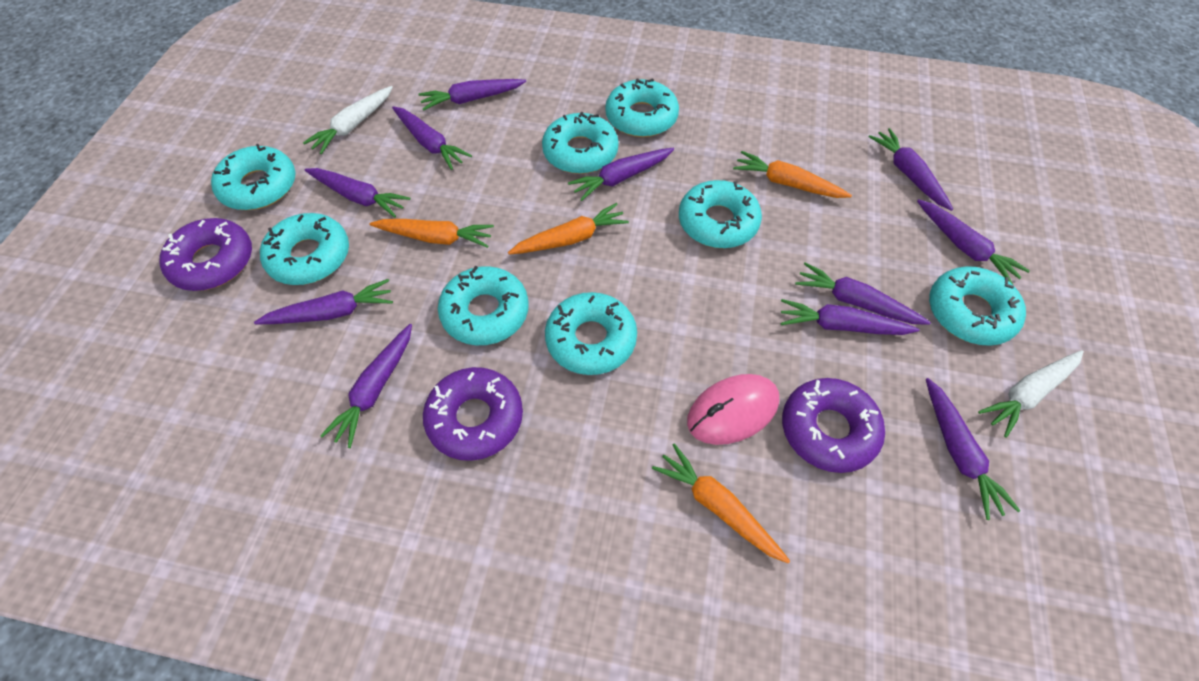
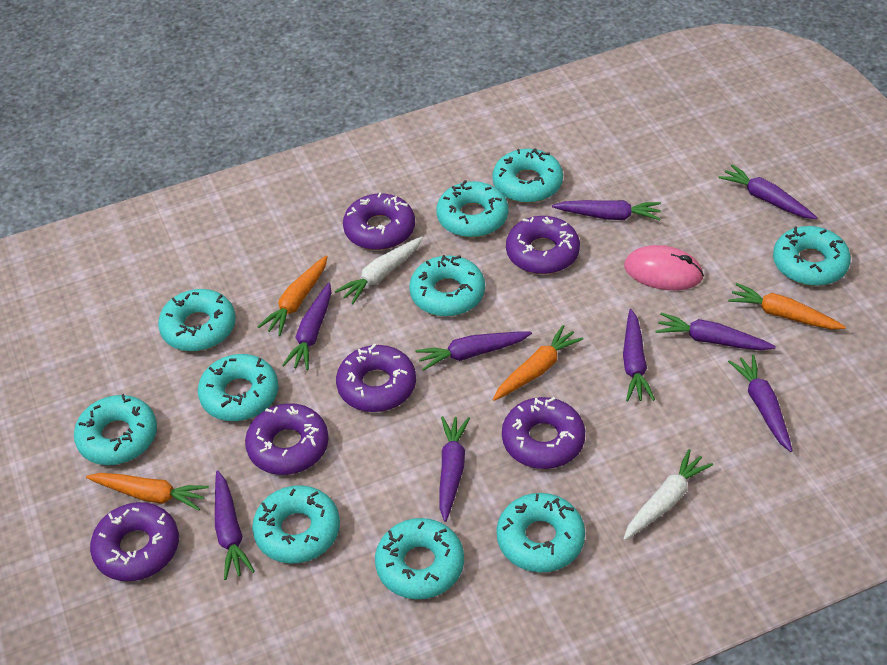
purple carrot: [254,279,393,324] [304,168,410,218] [320,324,412,448] [392,106,472,170] [418,79,526,111] [568,148,674,201] [781,299,920,335] [795,262,931,325] [868,128,953,211] [917,199,1030,284] [926,378,1020,520] = 11 -> [215,470,255,580] [282,282,331,370] [416,331,532,371] [440,416,470,522] [552,200,661,220] [623,309,655,401] [656,312,776,350] [718,164,817,219] [728,354,793,452] = 9
purple donut: [159,218,252,291] [423,367,523,461] [782,378,885,473] = 3 -> [90,502,179,581] [245,403,329,475] [336,343,416,412] [343,192,415,250] [502,397,585,469] [506,216,580,274] = 6
turquoise donut: [211,144,296,210] [260,213,349,285] [438,266,529,345] [542,112,619,174] [545,292,637,375] [605,78,679,137] [679,180,762,248] [929,266,1026,346] = 8 -> [74,394,157,465] [158,289,236,351] [198,354,278,421] [252,485,340,564] [375,518,464,599] [409,255,485,317] [437,180,508,237] [492,148,563,203] [496,493,585,572] [773,226,851,286] = 10

